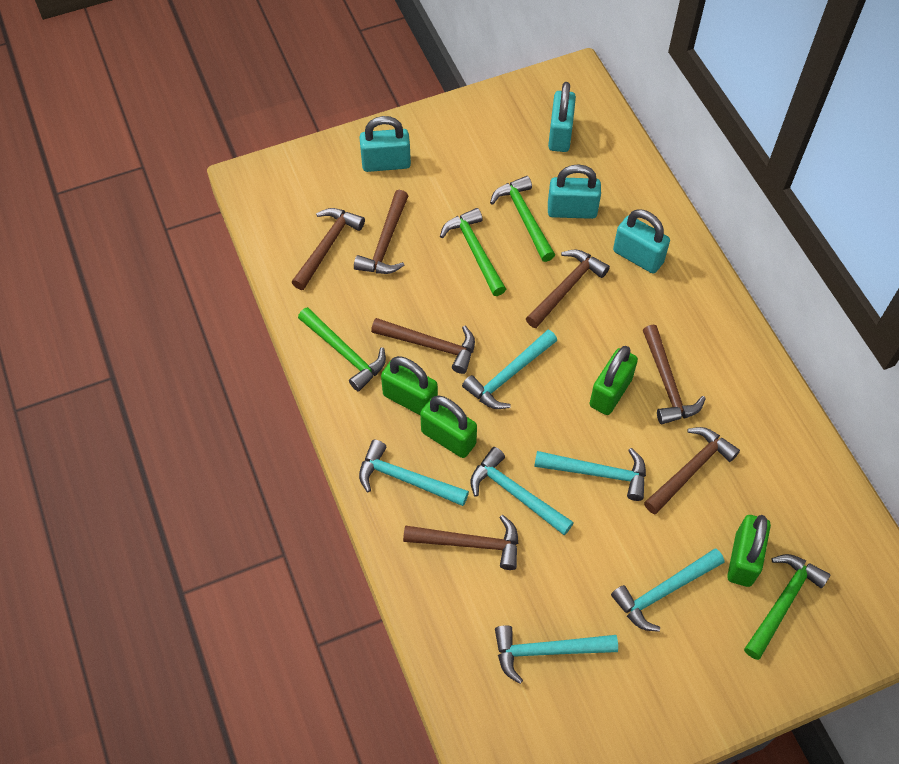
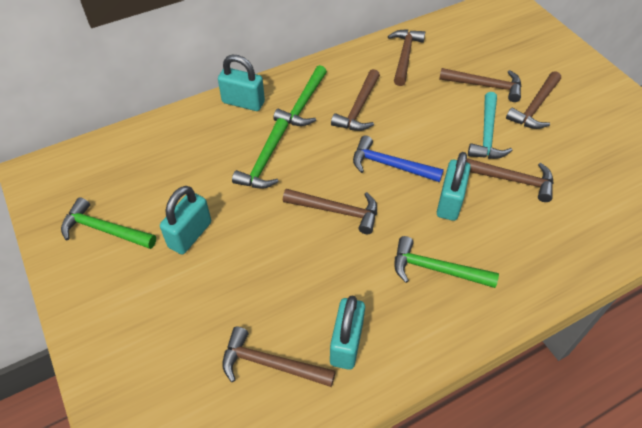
blue hammer: none = 0 -> [353,135,444,182] = 1
green padlock: [381,356,438,415] [420,395,477,458] [590,346,638,415] [727,515,771,587] = 4 -> none = 0
turquoise hammer: [359,440,469,506] [462,330,557,409] [470,447,574,535] [495,625,618,684] [534,448,646,501] [611,548,724,632] = 6 -> [468,92,513,159] = 1

